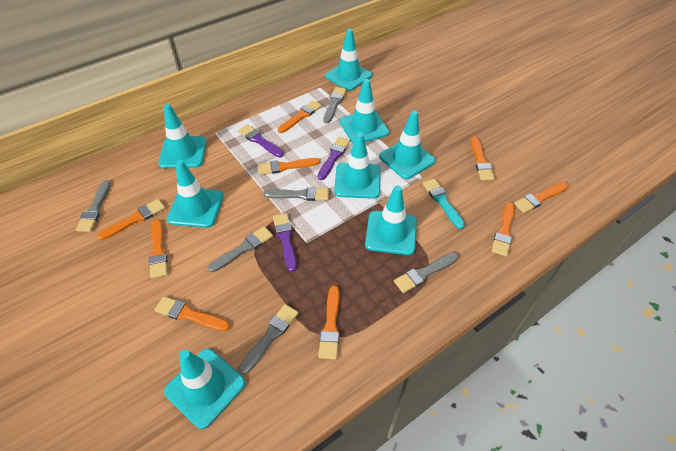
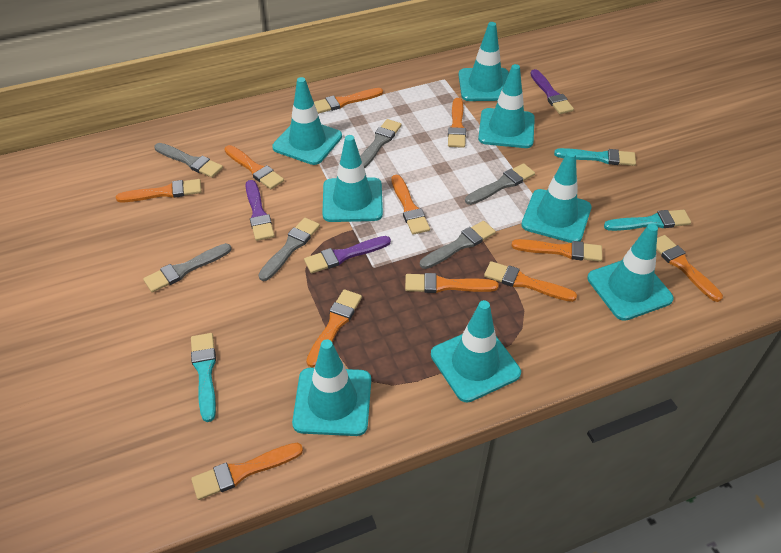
orange brush: [97,199,165,240] [149,220,168,279] [154,296,230,331] [258,158,320,175] [278,100,322,133] [318,286,339,360] [471,136,495,180] [492,202,515,256] [514,182,569,213] = 9 -> [116,179,202,202] [191,443,303,500] [224,145,284,189] [306,289,362,368] [314,88,383,114] [391,175,430,235] [405,273,499,293] [448,98,466,148] [484,261,577,302] [511,239,602,262] [656,235,723,302] = 11
turquoise brush: [423,178,465,229] = 1 -> [191,333,216,422] [554,148,636,166] [604,209,691,231] = 3

